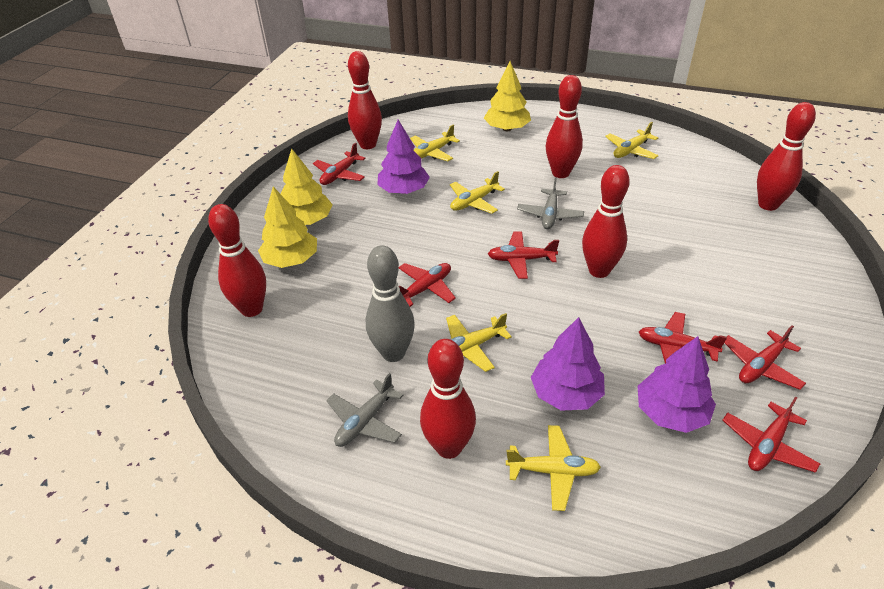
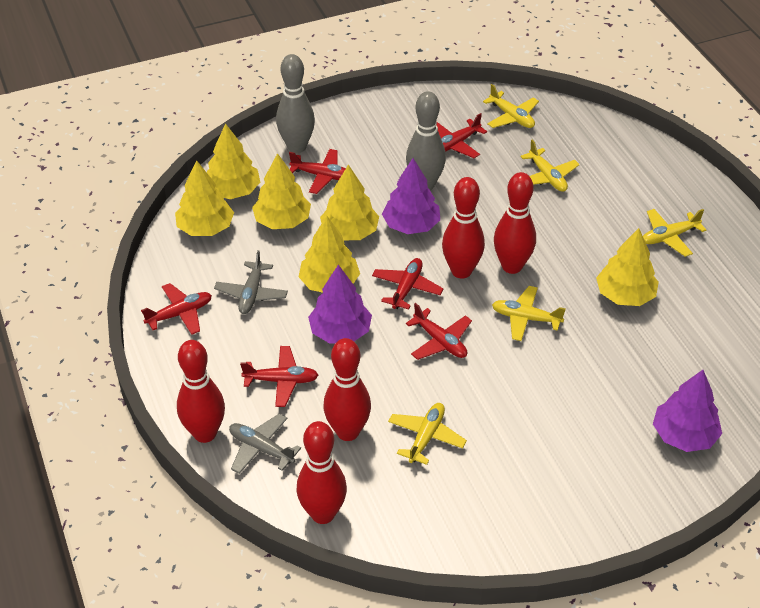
grey bowling pin: [366,246,415,362] = 1 -> [276,54,315,153] [406,91,446,190] = 2
red bowling pin: [208,204,266,317] [348,51,382,149] [420,339,476,459] [546,75,583,178] [582,165,630,278] [757,102,816,211] = 6 -> [177,340,225,443] [297,421,347,524] [324,338,371,441] [442,177,485,279] [494,172,536,274] = 5
yellow tree: [258,187,317,268] [280,149,333,225] [484,61,531,131] = 3 -> [175,160,234,236] [207,123,260,199] [252,153,311,229] [298,216,360,293] [320,164,379,240] [596,228,659,306] = 6

